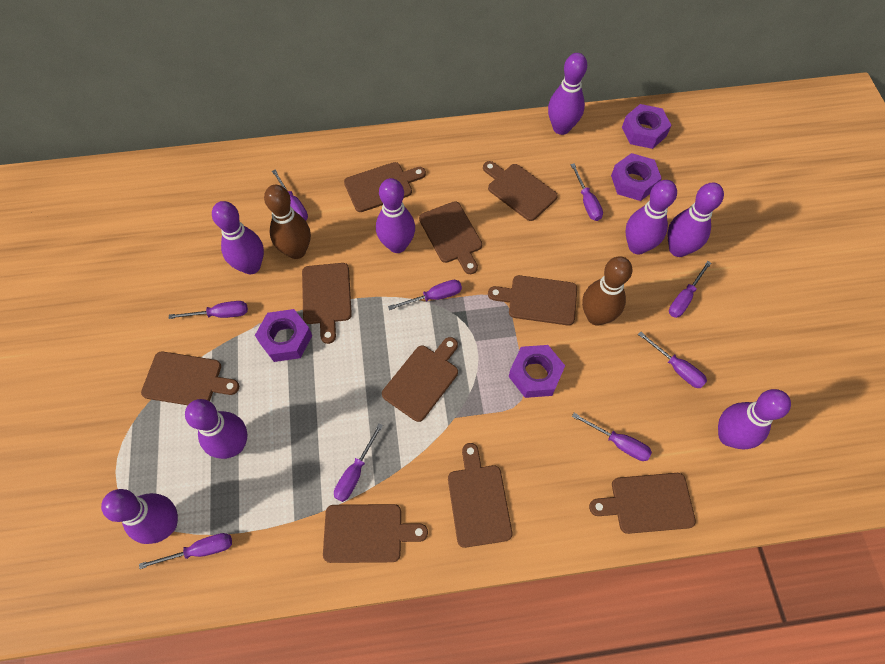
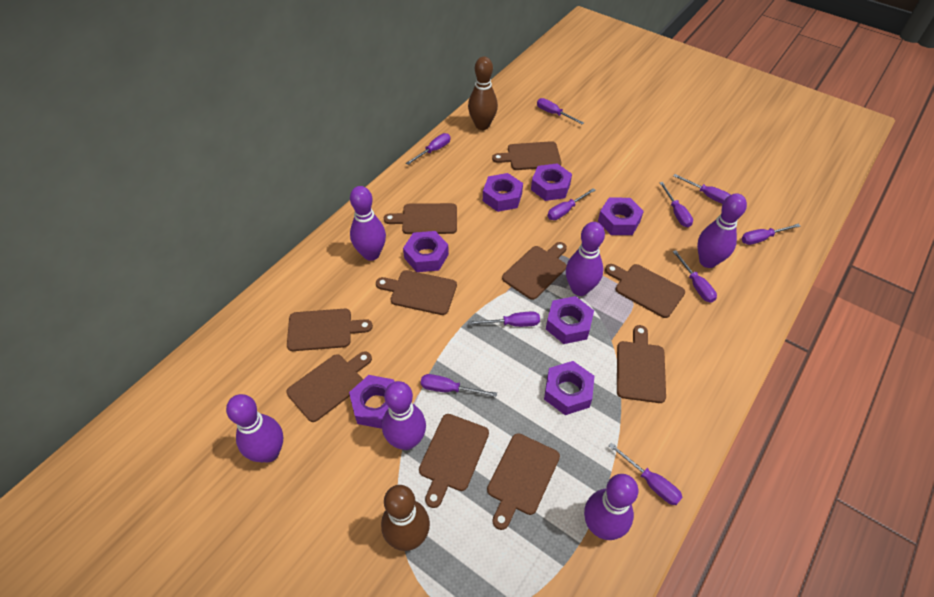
purple bowling pin: [101,489,178,544] [185,399,248,459] [212,201,264,274] [376,178,415,253] [548,53,587,135] [625,180,677,255] [667,183,724,257] [718,389,791,450] = 8 -> [226,394,283,463] [350,186,386,261] [382,381,426,450] [566,222,605,296] [584,474,638,540] [697,193,747,268] = 6
purple nut: [255,309,312,362] [509,345,565,398] [611,153,662,201] [622,104,672,149] = 4 -> [349,375,395,429] [403,231,449,272] [483,173,523,212] [531,163,572,201] [544,361,594,415] [546,296,594,344] [598,198,644,235] = 7
purple screwdriver: [139,533,232,569] [169,301,248,319] [272,169,308,221] [334,423,383,502] [388,280,462,310] [570,163,603,221] [572,413,652,461] [638,332,707,388] [669,261,711,318] = 9 -> [406,133,451,165] [421,374,497,397] [468,312,540,327] [537,98,584,125] [547,188,596,220] [609,443,683,505] [659,182,693,227] [673,174,730,204] [673,250,717,302] [741,224,801,245] = 10

